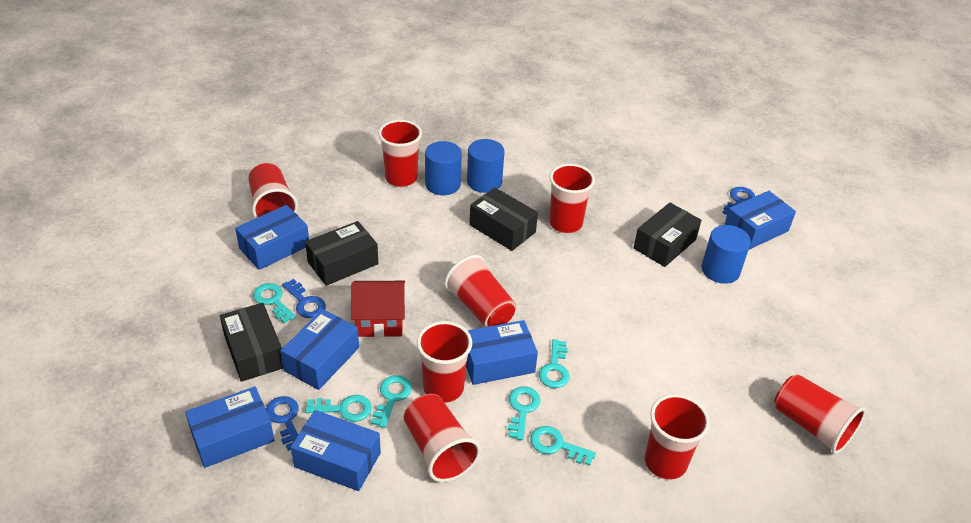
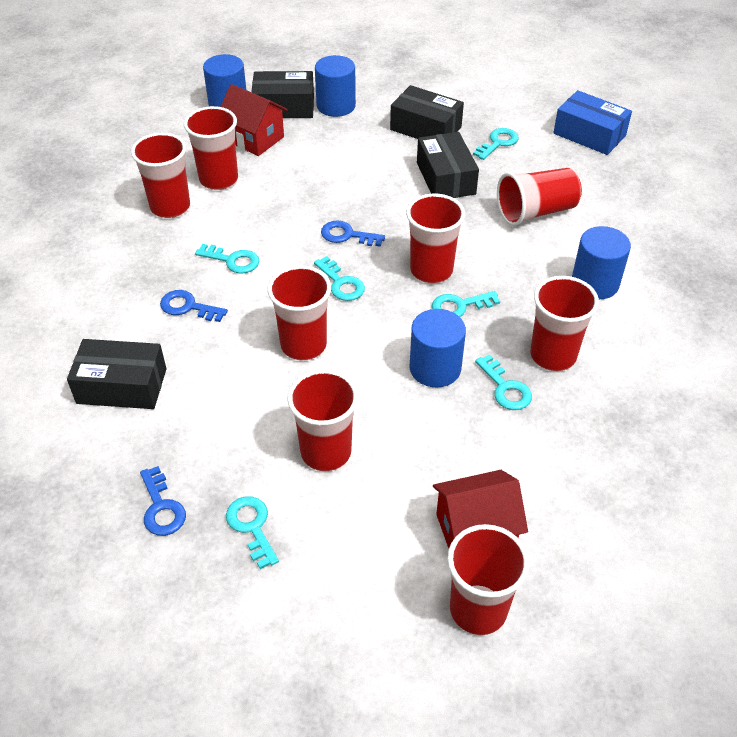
blue box: [185,386,275,468] [235,205,309,270] [280,309,359,390] [291,410,381,491] [466,320,538,385] [724,191,796,249] = 6 -> [554,90,632,155] = 1
blue cylinder: [425,141,462,195] [467,139,505,193] [701,225,751,284] = 3 -> [203,54,246,107] [315,55,356,117] [409,309,466,388] [572,226,631,299] = 4
red house: [351,281,405,337] = 1 -> [220,84,288,156] [433,470,528,548] = 2

